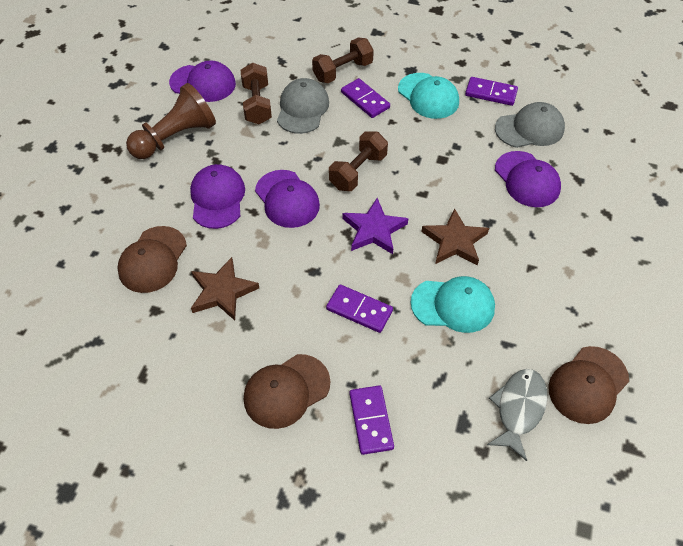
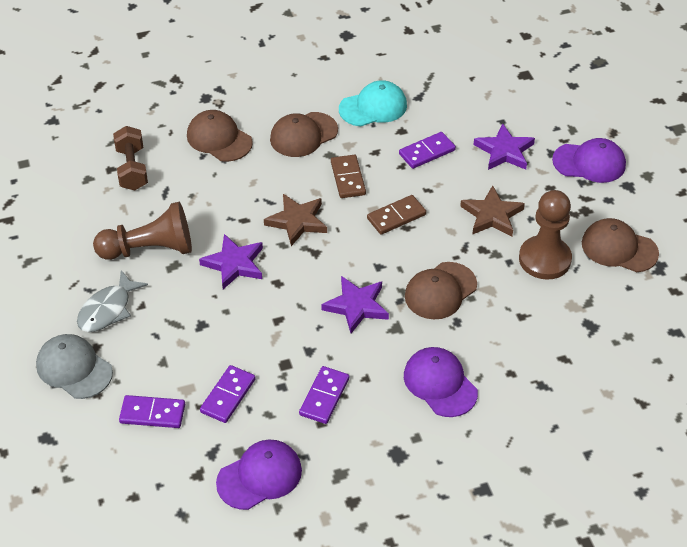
brown cap: [117,226,187,293] [244,354,330,429] [548,346,629,424] = 3 -> [187,110,253,162] [270,112,338,157] [405,262,477,319] [582,218,659,272] = 4
brown domino: none = 0 -> [331,155,366,198] [367,195,426,235] = 2
brown dumbbell: [241,63,272,124] [312,38,374,83] [329,131,388,191] = 3 -> [113,126,148,190] = 1
brown pawn: [126,83,216,159] = 1 -> [93,202,192,260] [519,190,572,280] = 2
grey cap: [277,78,329,134] [495,102,565,148] = 2 -> [36,334,113,399] = 1
purple cap: [169,60,236,102] [190,164,245,229] [255,170,320,228] [495,151,561,207] = 4 -> [216,440,302,510] [404,347,478,417] [552,138,626,183] = 3
purple star: [343,198,408,254] = 1 -> [199,234,263,289] [322,276,389,333] [474,123,535,170] = 3
turquoise cap: [398,73,459,119] [411,276,495,333] = 2 -> [339,80,407,127] = 1

